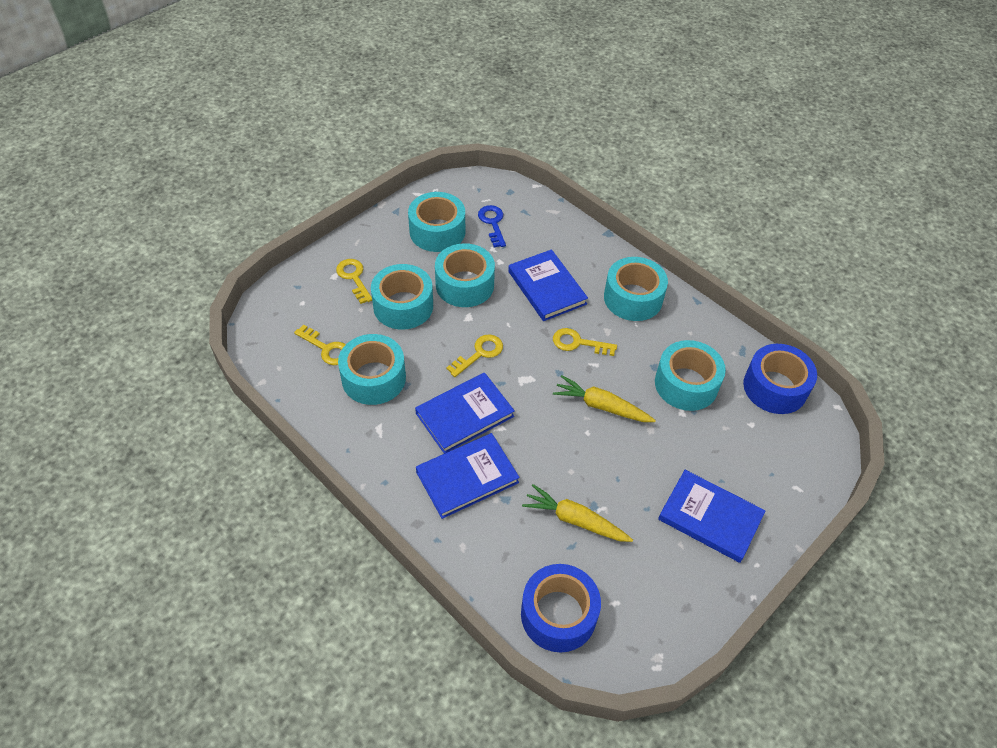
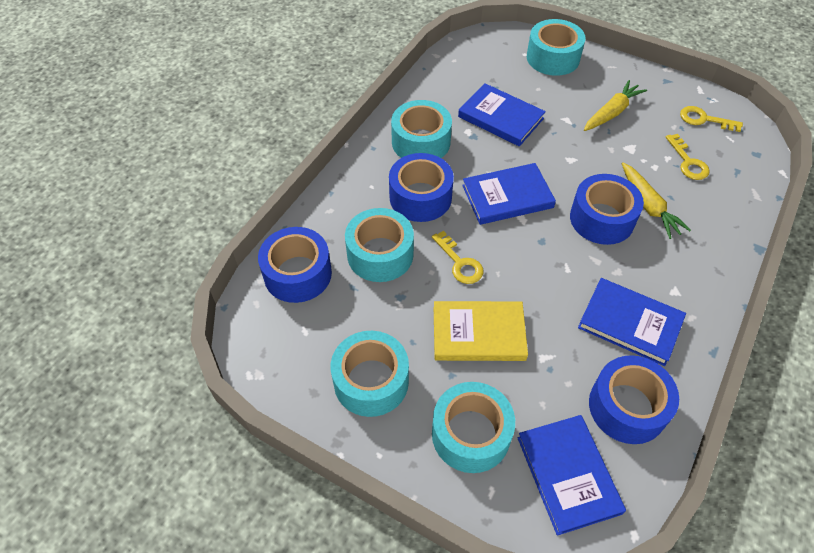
blue key: [478,205,506,247] = 1 -> none = 0
blue tape: [521,564,601,652] [743,344,817,414] = 2 -> [258,227,332,303] [389,153,454,222] [570,174,644,245] [589,355,679,444] = 4
turquoise tape: [338,334,406,405] [371,264,433,330] [408,192,465,252] [435,243,495,307] [604,257,668,321] [655,340,726,411] = 6 -> [331,331,409,417] [345,208,414,282] [391,100,452,158] [432,382,515,473] [527,19,585,76] = 5
yellow book: none = 0 -> [434,301,528,361] = 1
yellow key: [294,325,346,365] [336,259,372,304] [446,334,503,377] [553,328,617,356] = 4 -> [432,231,483,284] [666,134,710,180] [680,106,743,132] = 3

